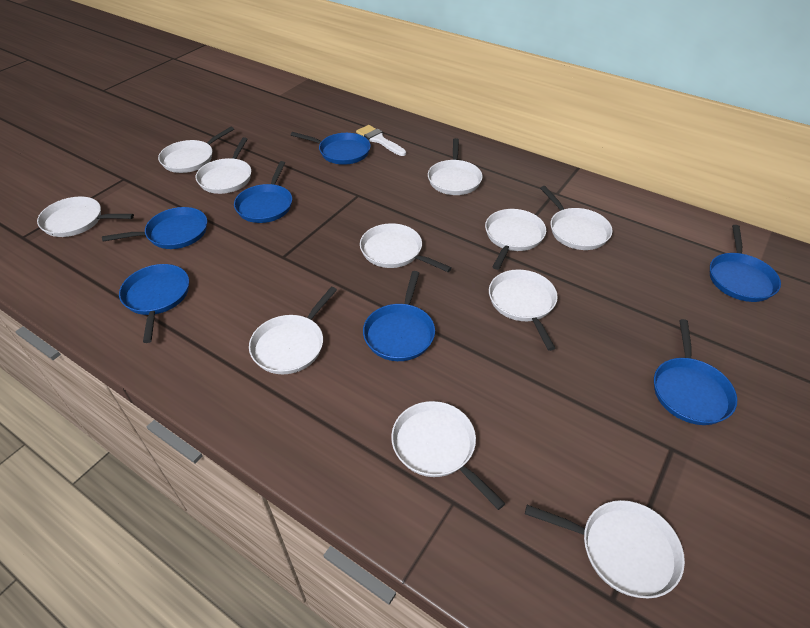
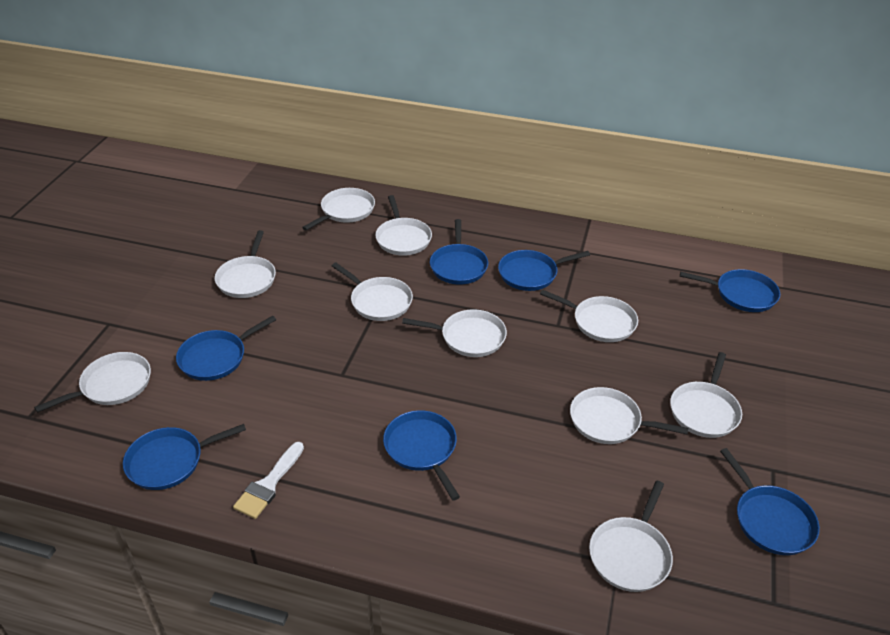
white pan: [37,197,134,237] [158,127,234,173] [196,137,251,194] [249,287,337,374] [360,223,452,272] [391,401,506,510] [428,138,483,195] [485,209,546,270] [489,270,558,351] [525,500,685,598] [540,186,613,250] = 11 -> [34,352,151,413] [215,230,276,298] [302,188,375,231] [332,262,413,321] [375,195,432,256] [402,309,507,357] [540,289,638,342] [570,387,688,444] [589,481,673,592] [670,352,742,438] = 10

